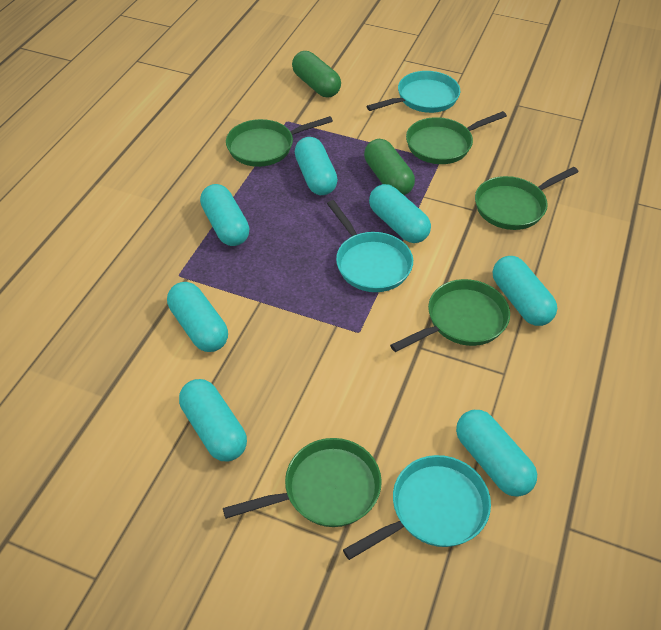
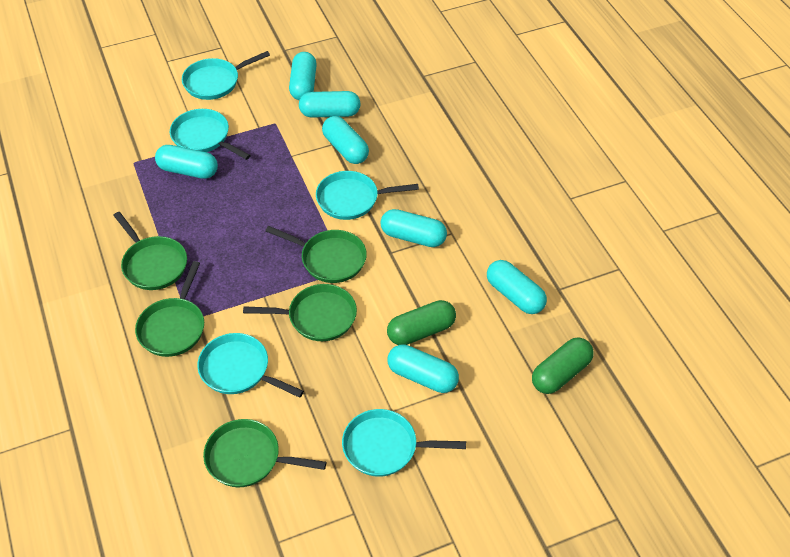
turquoise pan: [327,200,413,292] [343,455,491,560] [366,71,460,113] = 3 -> [170,109,251,160] [182,51,270,100] [197,333,304,398] [316,171,419,220] [342,409,466,477] = 5

